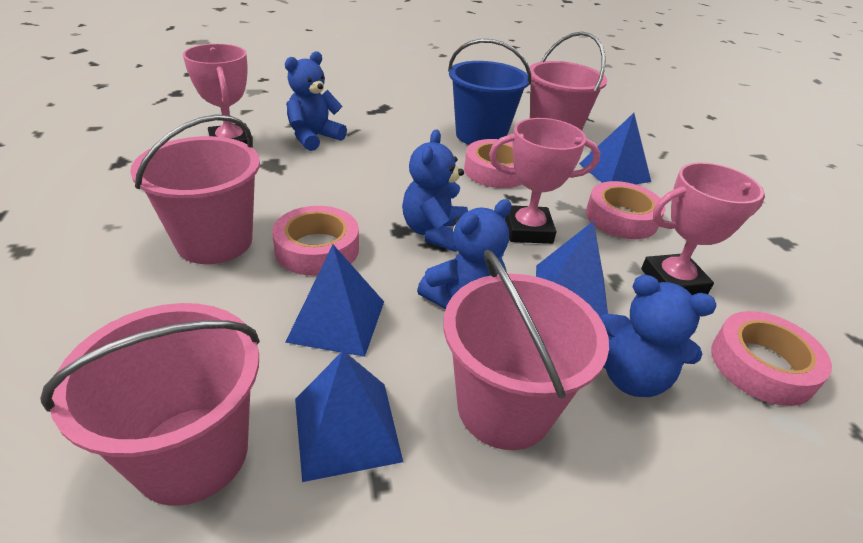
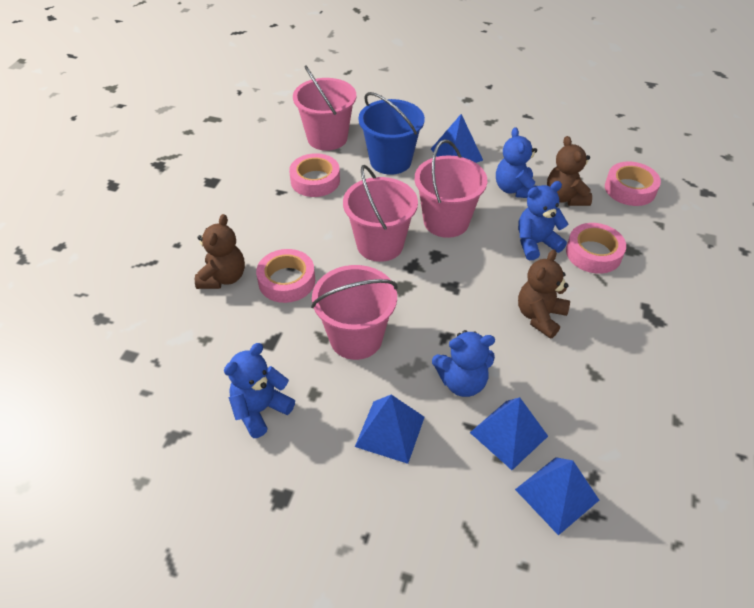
brown teddy bear: none = 0 -> [195,214,245,289] [518,250,570,339] [547,136,592,206] = 3
pink trophy: [183,44,248,144] [489,118,600,244] [641,162,765,295] = 3 -> none = 0

